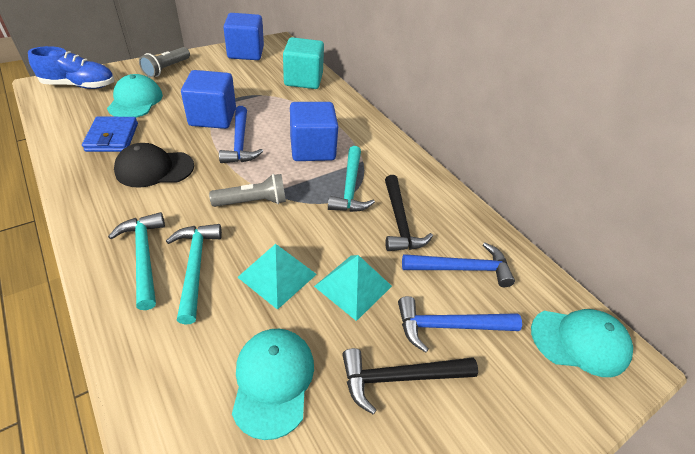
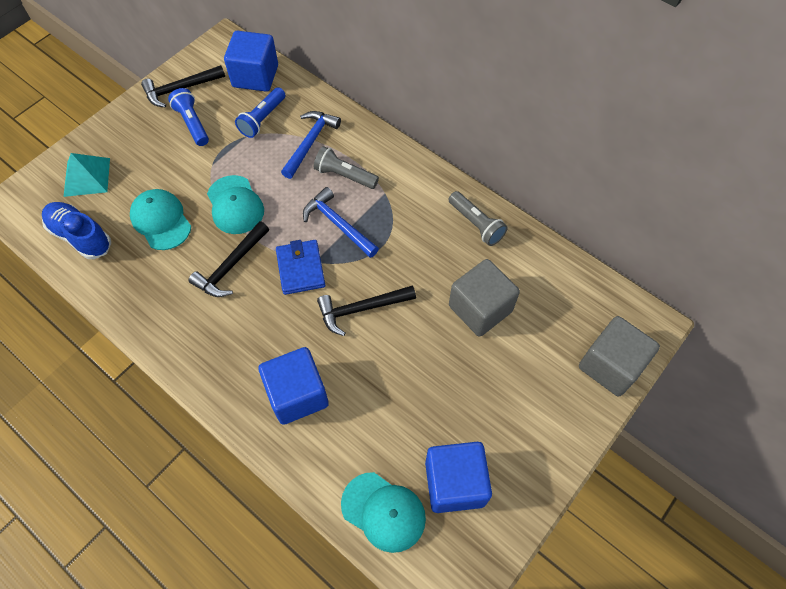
black cap: [114,143,194,188] = 1 -> none = 0
black hammer: [342,348,478,415] [385,175,433,251] = 2 -> [141,65,225,108] [189,221,269,297] [317,285,416,336] = 3
blue flashlight: none = 0 -> [168,88,209,146] [235,87,285,138] = 2
blue hammer: [219,106,263,163] [398,296,522,352] [402,243,515,287] = 3 -> [281,111,341,179] [303,187,379,258] = 2
grey cube: none = 0 -> [449,259,520,337] [579,316,660,396] = 2
turquoise cube: [283,37,324,89] = 1 -> none = 0
turquoise hammer: [108,212,165,310] [166,224,222,324] [328,146,375,212] = 3 -> none = 0
turquoise pyramid: [237,244,317,310] [314,255,392,321] = 2 -> [63,153,110,197] = 1

